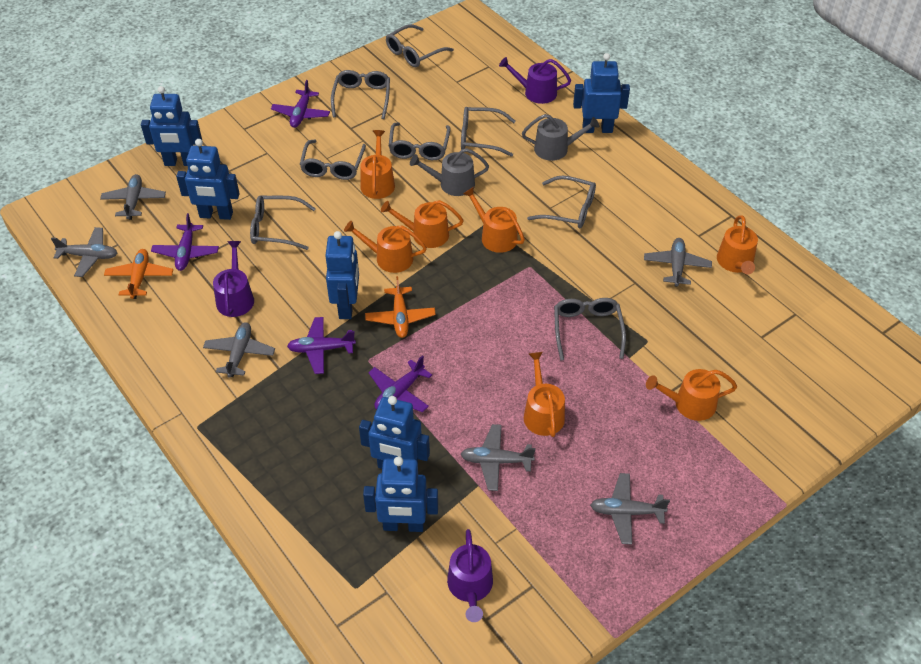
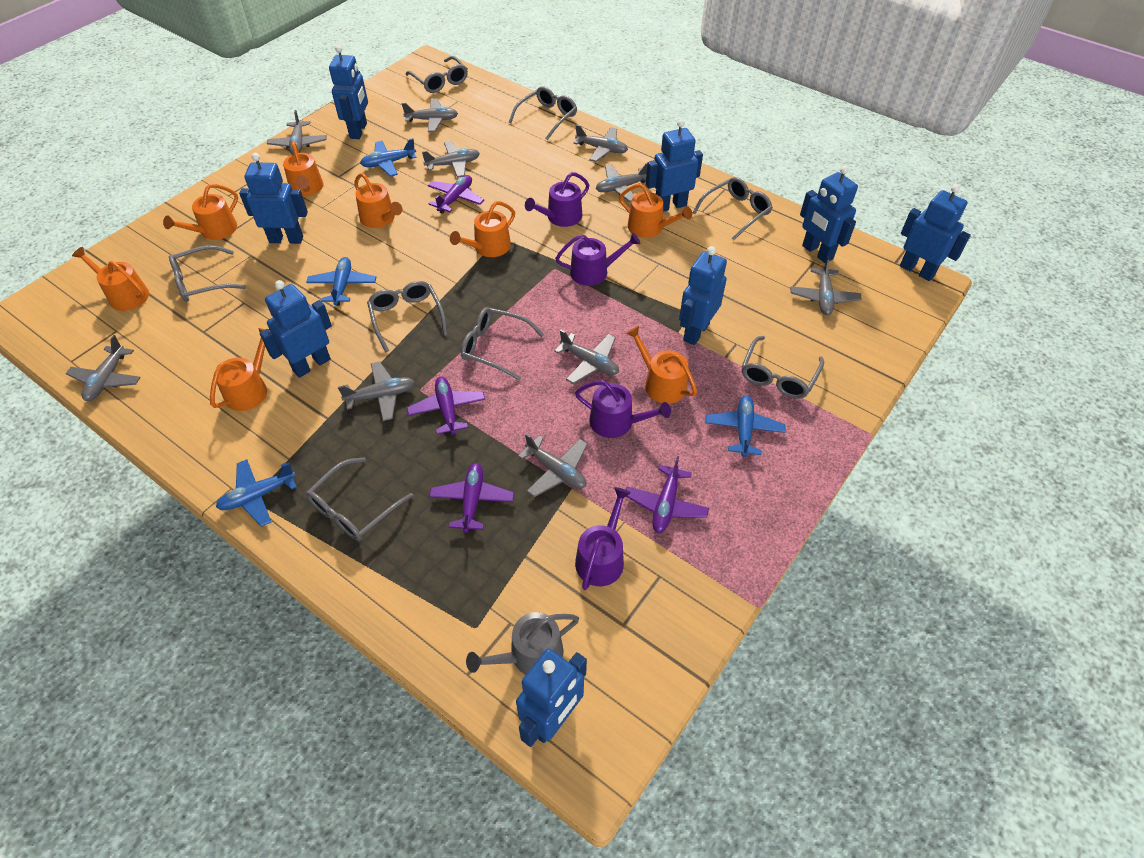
blue plane: none = 0 -> [216,459,297,527] [306,257,376,306] [360,138,417,177] [705,395,785,457] = 4
blue robot: [141,86,202,166] [176,139,240,220] [325,231,359,319] [359,396,430,469] [363,456,438,532] [573,53,630,133] = 6 -> [239,153,308,244] [260,280,332,378] [329,45,368,139] [516,649,587,747] [646,119,703,212] [679,246,727,345] [800,166,858,263] [900,184,971,281] = 8
grey plane: [51,227,117,277] [100,174,166,220] [203,322,275,378] [461,424,535,491] [590,473,670,544] [644,238,712,287] = 6 -> [66,335,141,401] [267,110,327,155] [338,361,415,421] [402,99,458,132] [422,141,480,178] [518,433,588,497] [554,330,619,384] [574,125,628,162] [596,163,647,202] [790,256,862,315] = 10
grey watering can: [410,148,489,196] [522,114,599,161] = 2 -> [466,612,579,674] = 1
orange plane: [104,249,173,299] [365,276,436,338] = 2 -> none = 0
orange watering can: [344,221,427,273] [360,130,395,199] [381,200,464,248] [463,187,525,253] [524,352,565,437] [646,369,737,421] [717,215,758,275] = 7 -> [72,247,149,311] [163,184,238,240] [210,328,267,411] [283,141,323,197] [354,173,402,228] [450,201,515,257] [619,183,692,238] [626,326,697,404] = 8
purple watering can: [213,241,254,317] [447,529,493,622] [499,57,571,104] = 3 -> [525,172,589,227] [555,233,641,286] [575,380,671,438] [575,487,631,590] = 4

